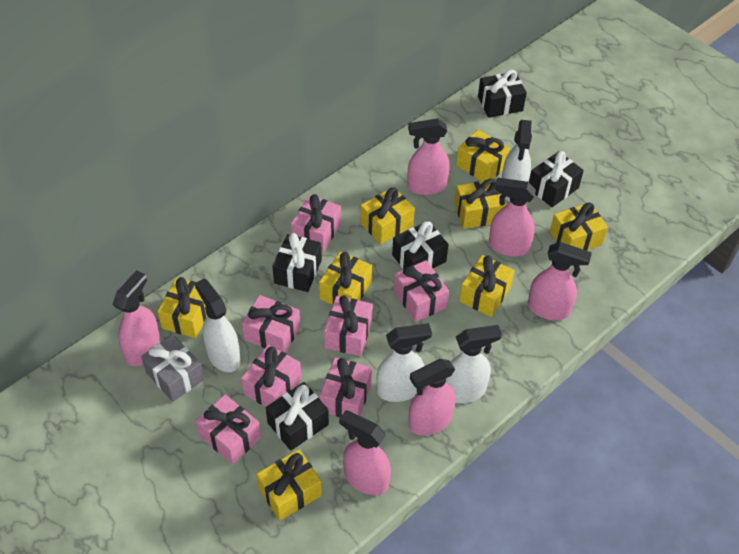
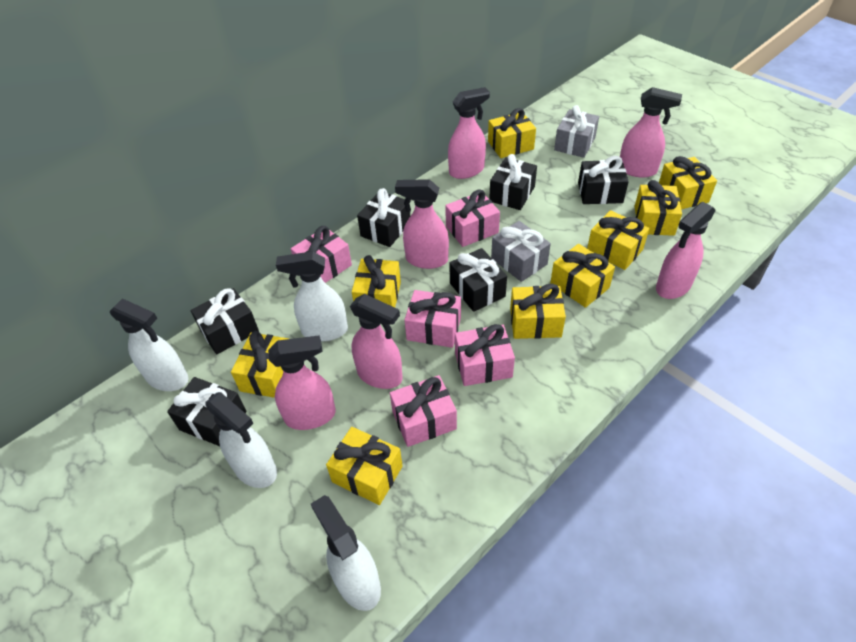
black gift: [266,382,329,451] [272,233,322,292] [392,221,448,269] [478,70,527,118] [529,151,584,207] = 5 -> [167,377,246,446] [191,288,259,354] [357,188,410,247] [449,248,507,312] [489,154,537,210] [578,156,629,204] = 6
grey gift: [141,335,204,402] = 1 -> [491,221,551,282] [554,105,599,158] = 2
pink gift: [196,394,261,465] [241,345,301,407] [242,295,301,353] [291,194,341,253] [320,357,372,418] [324,295,373,356] [394,260,449,322] = 7 -> [291,226,352,283] [390,375,457,447] [404,290,461,348] [445,189,500,247] [455,324,515,386] = 5
yellow gift: [158,277,207,338] [256,449,322,520] [319,252,372,305] [360,187,415,244] [454,178,506,229] [456,130,510,181] [459,255,515,317] [550,202,608,251] = 8 -> [231,331,289,398] [326,427,403,505] [352,255,401,307] [488,108,536,158] [510,284,566,339] [550,244,615,308] [587,210,649,270] [635,180,682,236] [659,156,717,209] = 9

